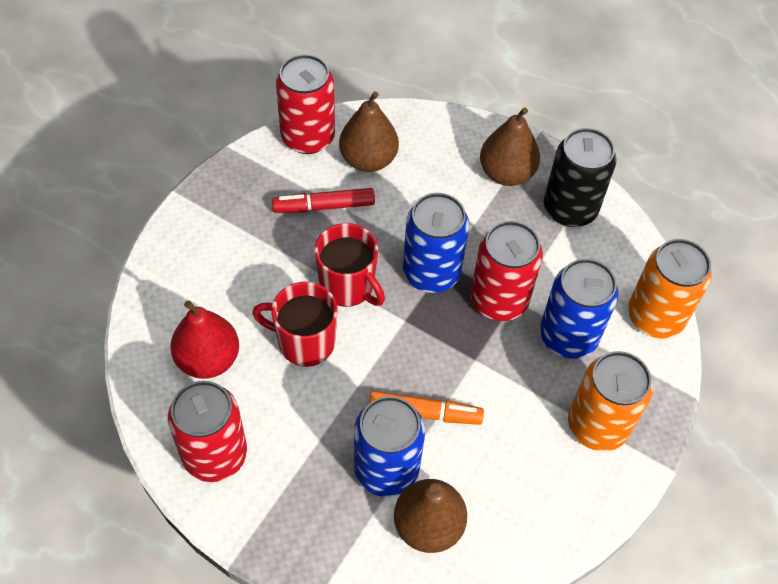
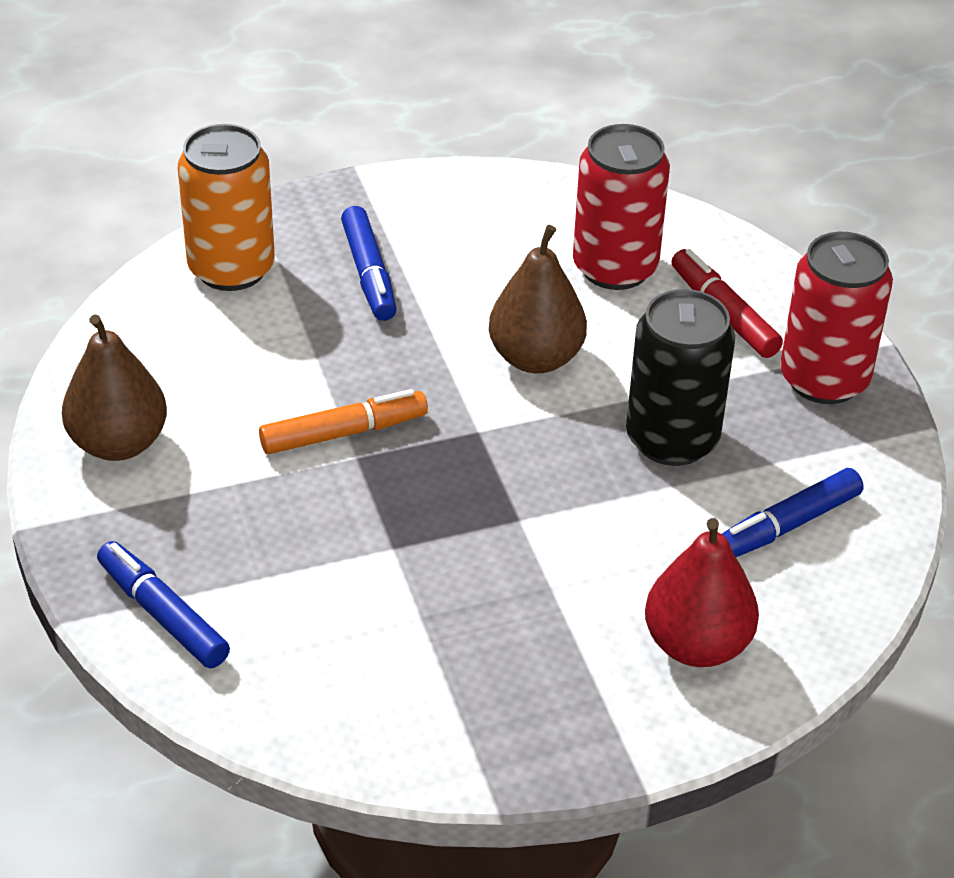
blue can: [354,396,425,497] [403,193,469,293] [540,259,619,359] = 3 -> none = 0
blue marker: none = 0 -> [97,541,230,668] [341,206,397,321] [722,468,864,557] = 3
brown pear: [339,91,399,172] [394,479,467,553] [480,107,540,186] = 3 -> [62,315,167,461] [489,225,587,373] = 2
orange can: [568,351,653,451] [628,239,712,338] = 2 -> [178,124,275,291] = 1
red can: [168,381,247,482] [276,54,335,154] [471,221,543,321] = 3 -> [573,124,670,290] [780,232,893,404] = 2
red mug: [252,282,338,367] [314,223,385,307] = 2 -> none = 0

